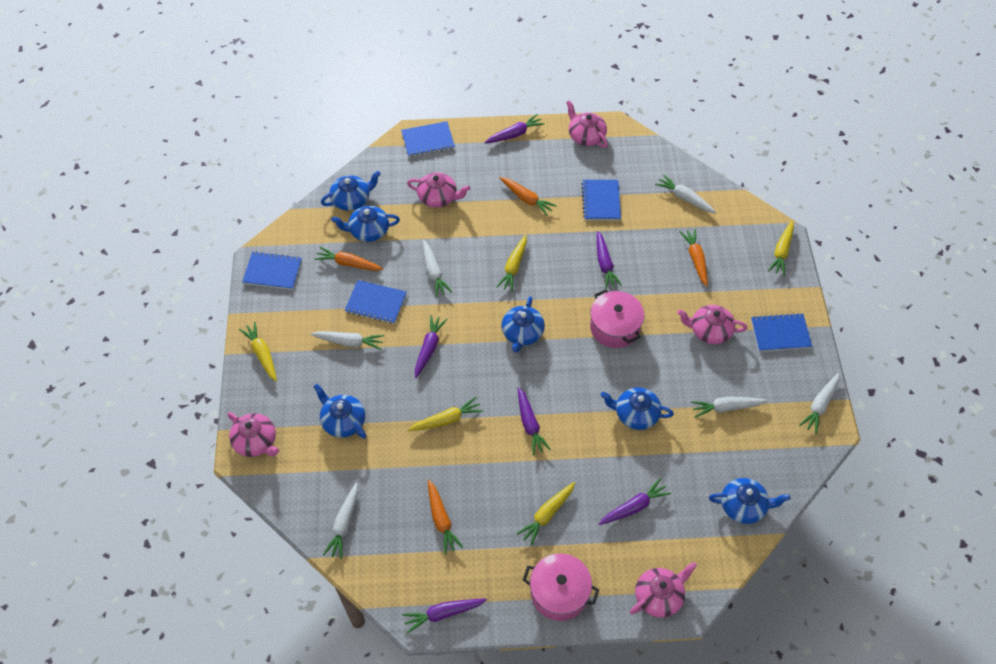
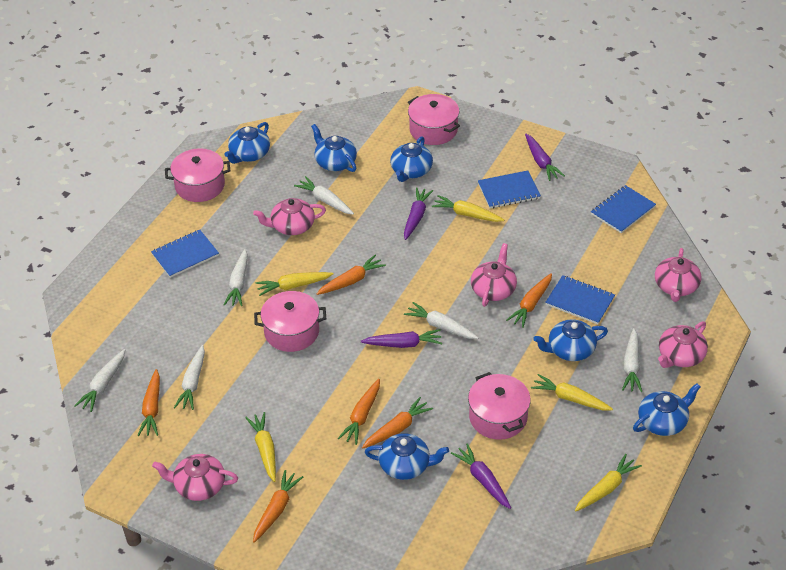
blue notebook: [242,251,302,290] [345,280,407,324] [401,121,455,157] [581,180,621,220] [751,313,812,352] = 5 -> [151,229,219,278] [478,171,541,208] [545,275,615,324] [591,185,656,233] = 4
orange carrot: [314,247,383,271] [428,480,464,555] [499,177,557,216] [680,229,708,287] = 4 -> [137,369,160,436] [253,470,303,543] [316,255,386,295] [338,379,380,445] [362,397,433,449] [506,273,552,328] = 6
pink pot: [523,553,599,621] [590,289,644,348] = 2 -> [165,148,230,202] [254,291,326,352] [408,94,460,145] [468,372,531,440] = 4
purple carrot: [402,599,487,633] [415,315,447,378] [484,114,545,143] [518,387,551,455] [597,231,622,289] [599,479,671,525] = 6 -> [361,329,442,348] [404,187,433,240] [451,443,511,509] [525,134,565,181] = 4

